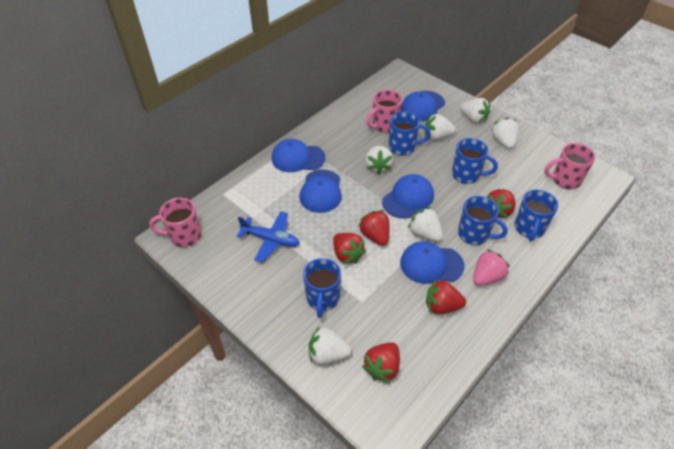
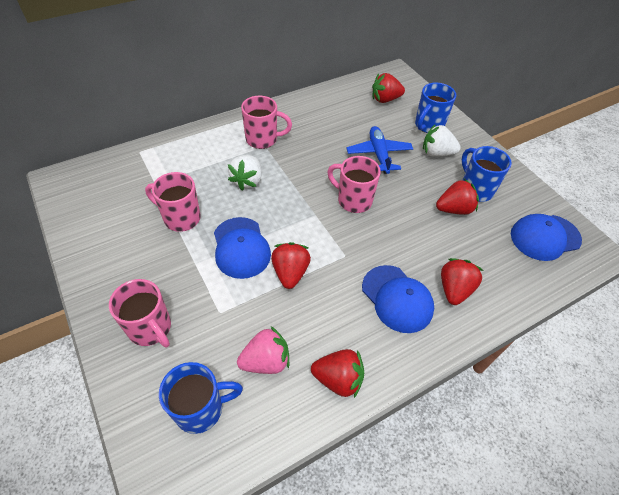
blue cap: [272,139,326,172] [300,169,342,213] [382,174,434,219] [400,241,465,284] [401,91,445,121] = 5 -> [214,217,271,279] [362,265,434,333] [511,214,582,261] = 3
blue mug: [303,258,341,318] [389,111,431,156] [452,138,498,184] [458,196,508,245] [515,190,558,241] = 5 -> [159,362,243,434] [415,82,456,133] [462,146,512,202] = 3
pink mug: [149,198,201,247] [366,90,402,133] [544,143,596,189] = 3 -> [109,279,171,348] [145,172,201,232] [241,96,292,149] [327,156,381,213] = 4
white strawberry: [309,326,351,365] [365,146,393,174] [408,207,443,242] [425,114,456,140] [460,98,490,123] [491,117,519,149] = 6 -> [228,155,262,190] [423,124,461,157] = 2

